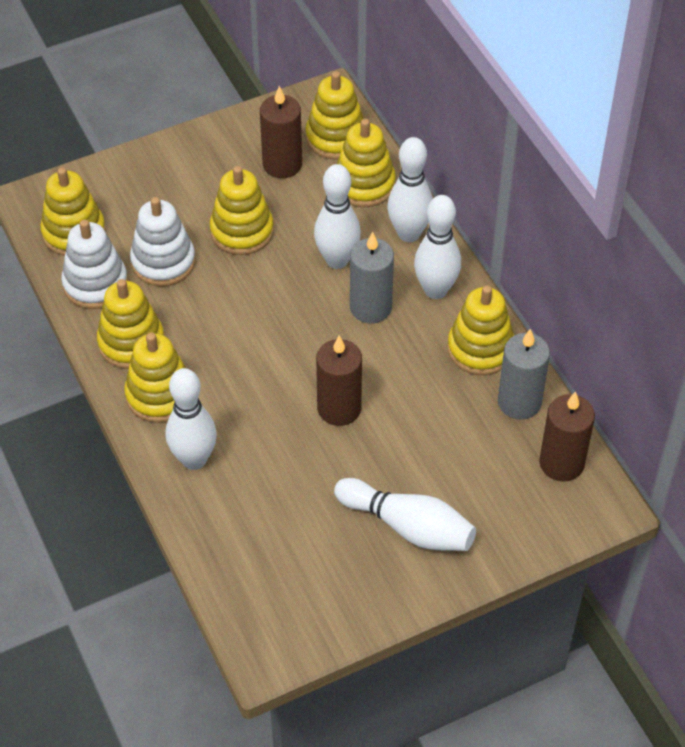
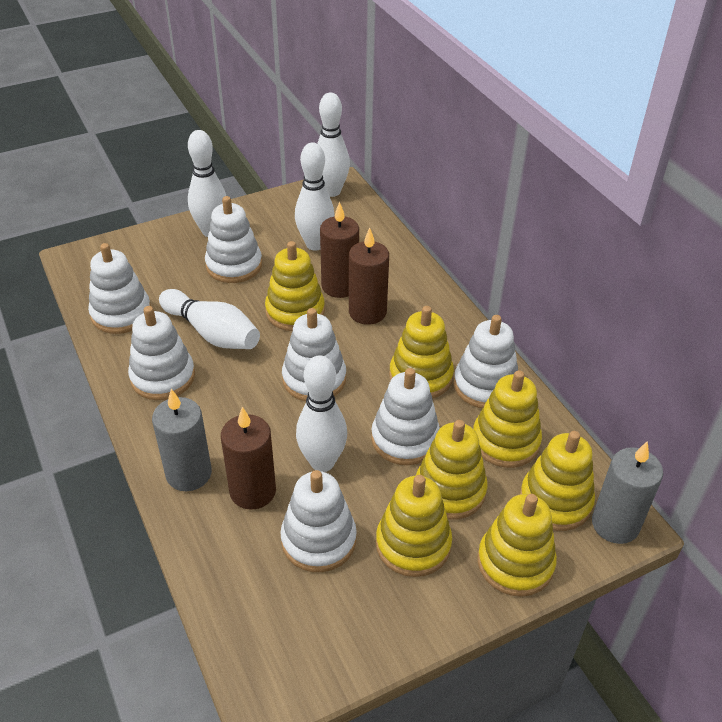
white stacking toy: [61,220,128,309] [130,197,195,286] = 2 -> [88,243,151,334] [128,306,195,400] [205,196,262,283] [280,470,357,572] [282,308,346,401] [371,368,440,465] [454,315,518,408] = 7

